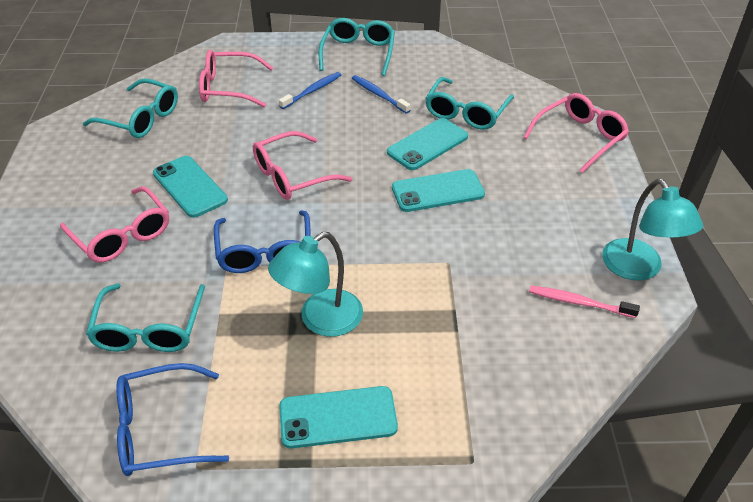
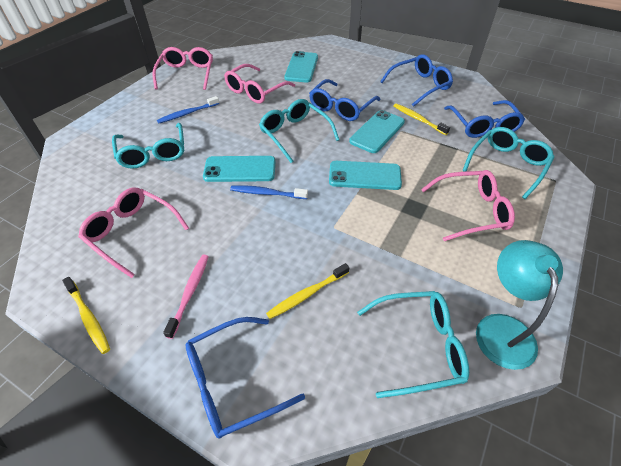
blue glasses: [116,363,229,476] [214,210,311,273] = 2 -> [185,317,305,439] [309,79,380,121] [380,54,453,107] [444,100,525,138] = 4
turquoise lamp: [268,232,363,337] [602,179,703,280] = 2 -> [476,240,563,370] = 1
yellow toothbrush: none = 0 -> [62,277,110,354] [266,263,349,319] [393,103,450,135] = 3

